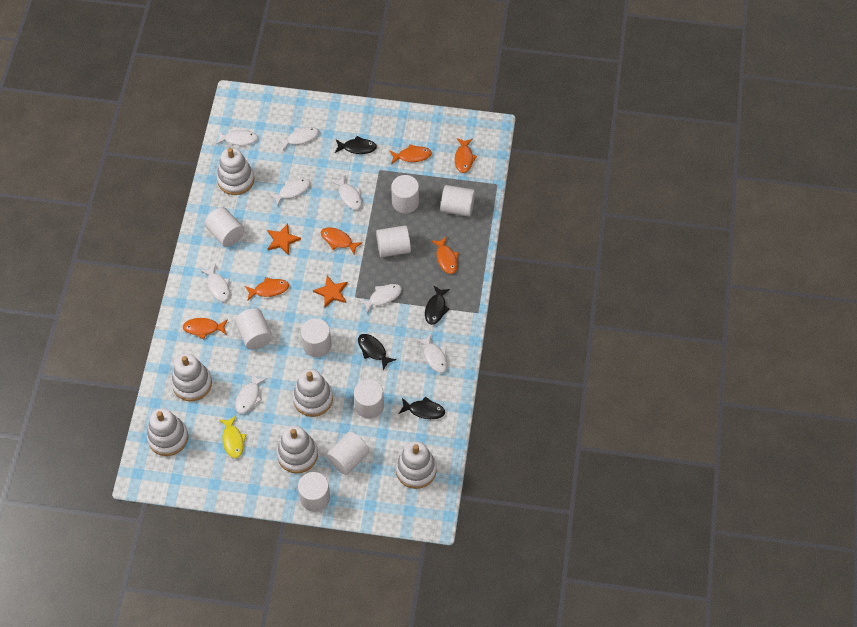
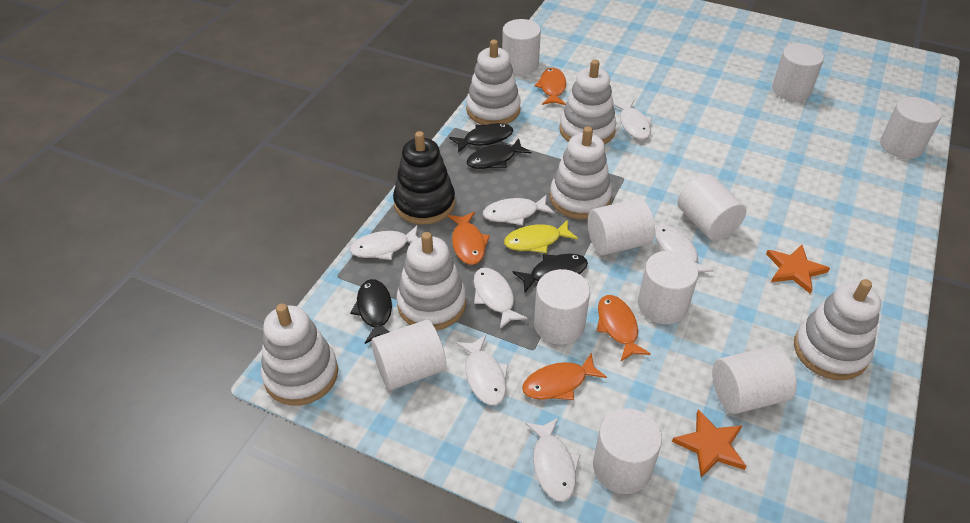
black stacking toy: none = 0 -> [393,131,455,225] = 1
orange fish: [183,318,228,339] [245,277,289,301] [321,227,363,254] [389,144,432,164] [431,236,459,274] [455,138,477,173] = 6 -> [448,212,490,265] [522,353,607,400] [534,68,566,105] [597,295,651,361] = 4
white cylinder: [205,207,245,247] [235,308,273,350] [298,472,330,512] [301,318,332,358] [326,431,370,475] [354,379,384,419] [376,225,411,257] [391,175,419,213] [441,185,475,217] = 9 -> [371,320,446,390] [502,19,541,75] [534,269,590,345] [588,198,655,256] [593,408,662,494] [638,251,698,325] [677,174,746,241] [712,346,797,414] [772,44,824,101] [880,97,942,159] = 10
white fish: [200,264,230,301] [216,127,258,145] [235,373,266,414] [269,178,310,206] [277,127,319,150] [331,175,362,210] [359,284,402,313] [416,334,447,373] = 8 -> [350,225,418,260] [456,335,509,405] [474,268,528,329] [483,195,555,225] [525,418,580,502] [613,100,652,140] [655,225,714,273] = 7

